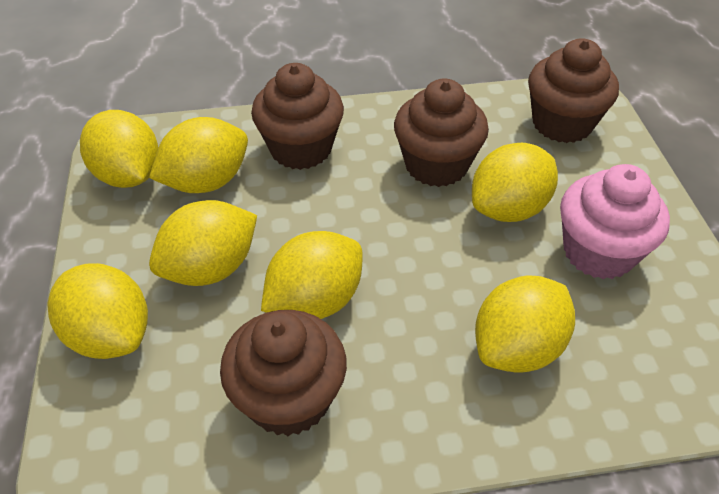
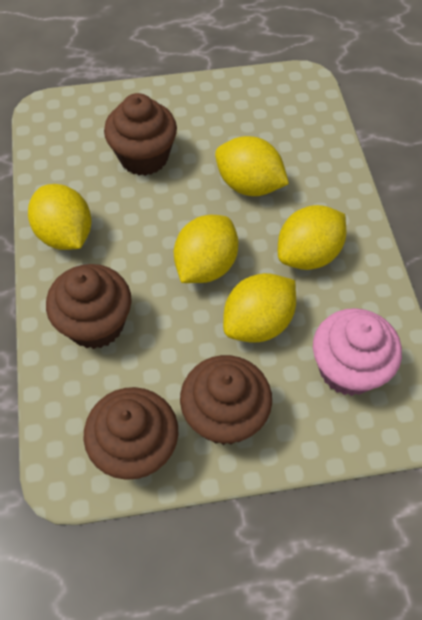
yellow lemon: [47,263,148,359] [80,110,159,188] [149,117,248,193] [149,200,257,286] [261,231,362,319] [472,143,558,222] [475,275,575,373] = 7 -> [28,184,92,250] [174,215,239,283] [215,136,289,196] [223,273,296,342] [278,205,346,270] = 5

